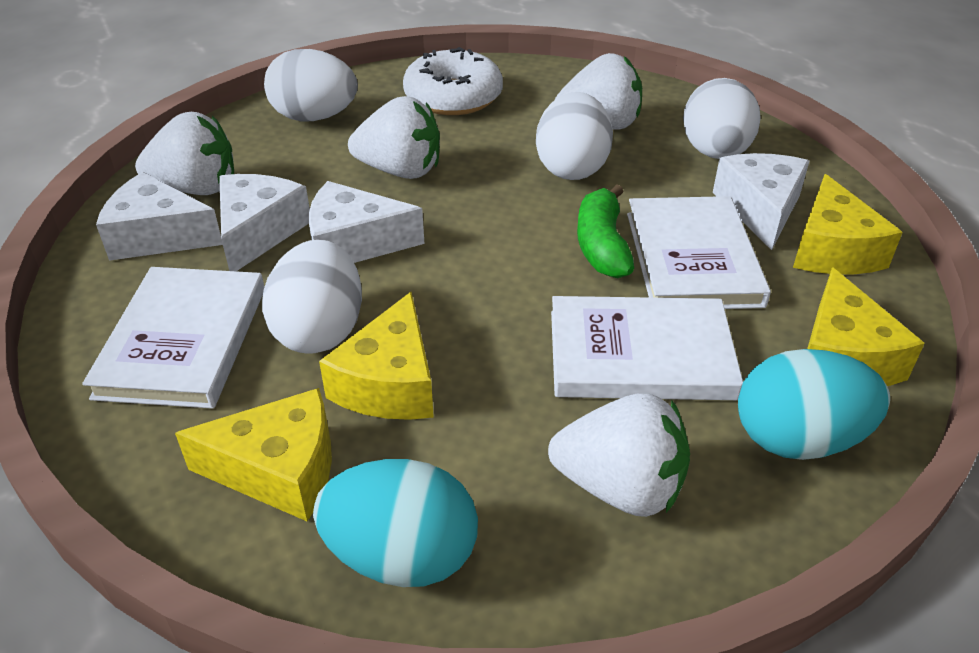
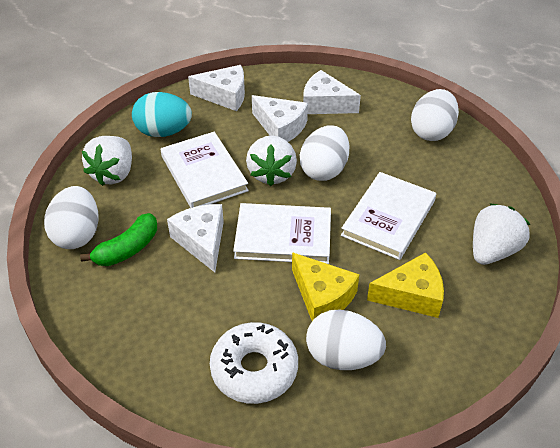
turquoise egg: [313,459,478,587] [738,349,890,460] = 2 -> [132,92,192,137] = 1
white strawberry: [135,112,234,195] [348,96,440,179] [548,394,690,517] [555,53,642,130] = 4 -> [82,136,132,186] [246,135,297,186] [473,203,530,265] = 3
yellow cheese: [175,388,332,521] [319,292,434,420] [793,174,903,274] [807,267,925,386] = 4 -> [292,252,359,321] [367,252,444,318] = 2

